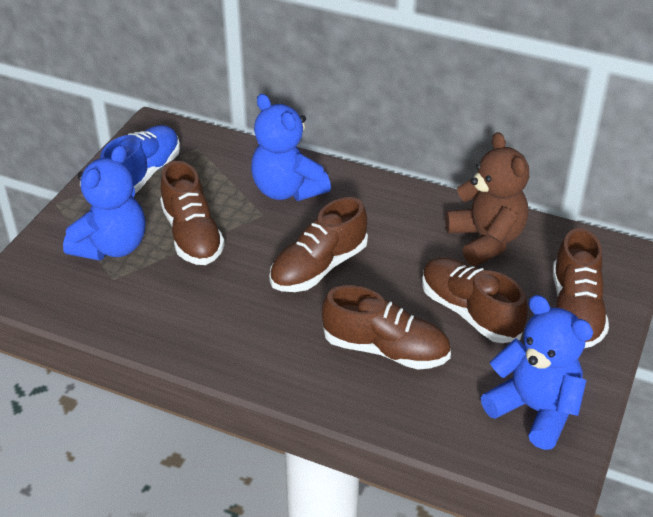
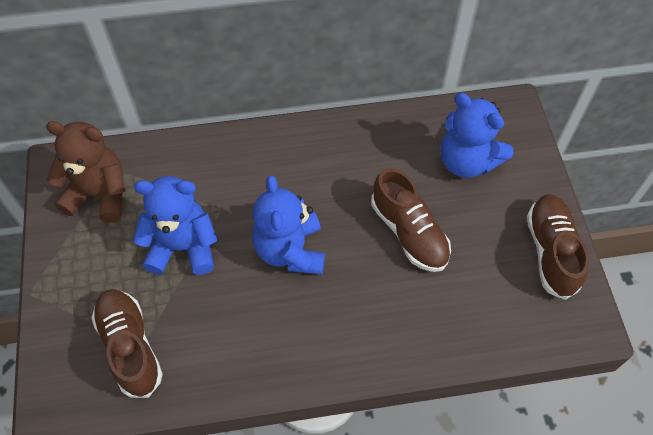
blue shoe: [100,125,180,194] = 1 -> none = 0
brown shoe: [160,161,225,265] [269,197,368,292] [322,285,451,370] [422,257,528,343] [553,228,609,348] = 5 -> [92,289,163,398] [371,168,451,272] [527,194,589,300] = 3

